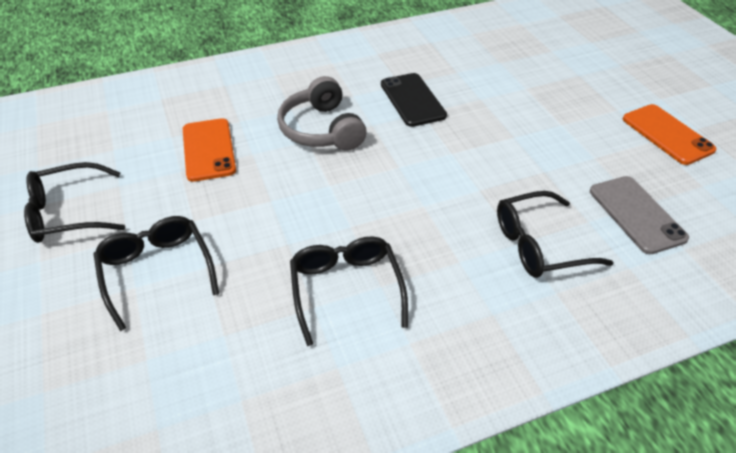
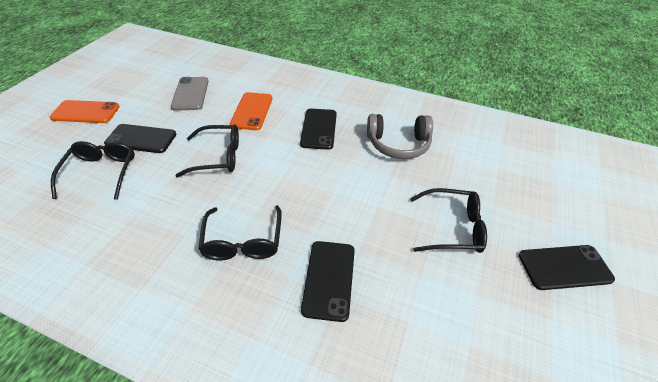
black phone: [381,73,447,127] = 1 -> [104,124,176,153] [300,109,337,150] [301,241,355,322] [519,245,615,290] = 4

